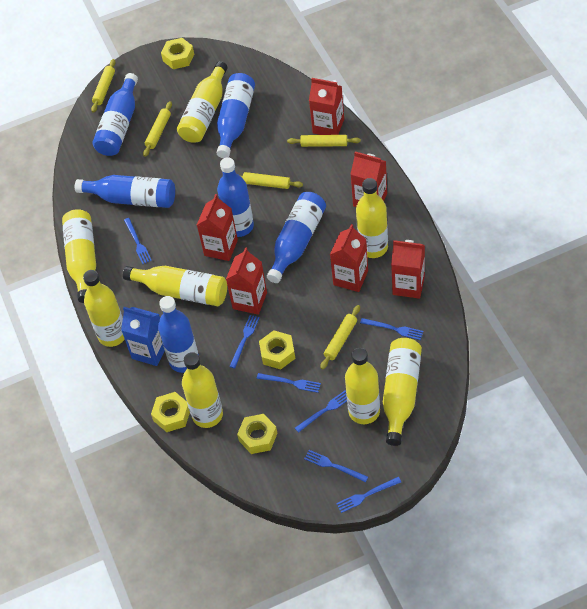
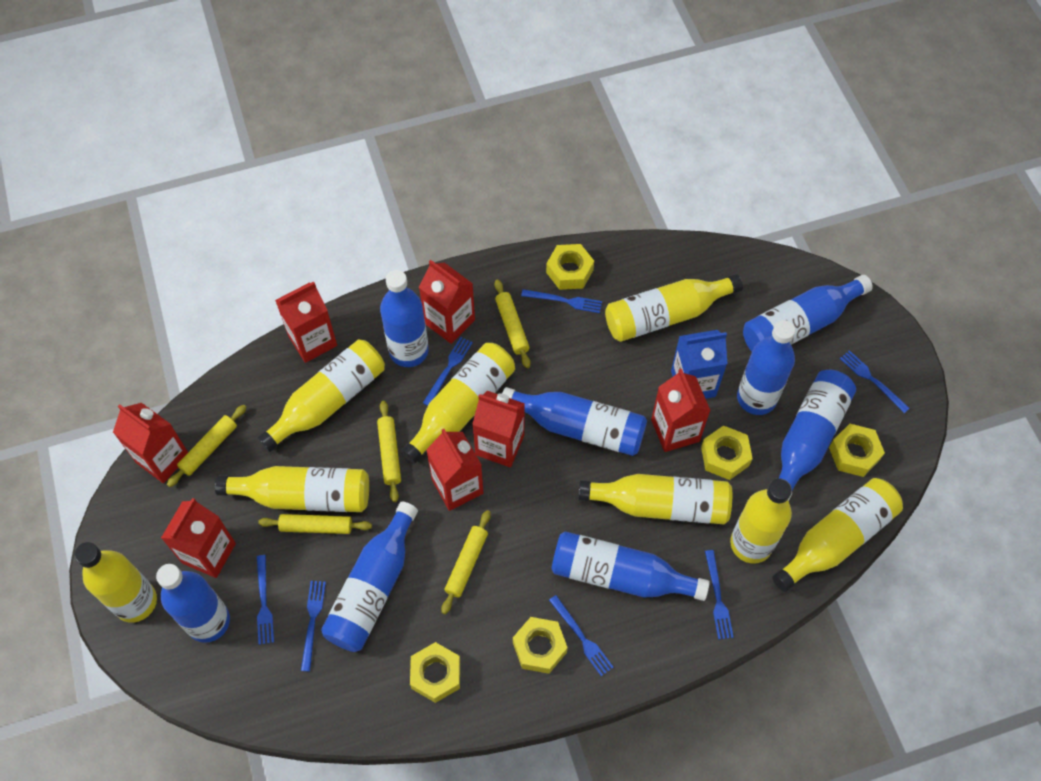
blue bottle: [75,175,175,208] [92,73,138,156] [158,296,199,373] [217,73,255,158] [217,157,254,237] [267,192,326,283] = 6 -> [156,564,230,643] [321,502,418,652] [380,270,429,367] [502,387,647,456] [551,531,710,601] [737,320,795,415] [743,275,873,352] [778,369,856,501] = 8
red carton: [197,194,238,261] [226,247,267,315] [309,78,344,135] [330,224,368,292] [350,151,387,207] [391,240,425,299] = 6 -> [113,403,188,483] [161,498,236,578] [275,282,337,363] [419,260,475,344] [426,429,483,511] [472,391,525,467] [651,369,711,452] = 7
yellow nut: [151,392,190,432] [161,38,194,69] [237,414,278,454] [259,330,295,370] = 4 -> [410,642,460,703] [513,617,568,674] [546,244,594,290] [701,425,753,480] [829,424,885,477] = 5

